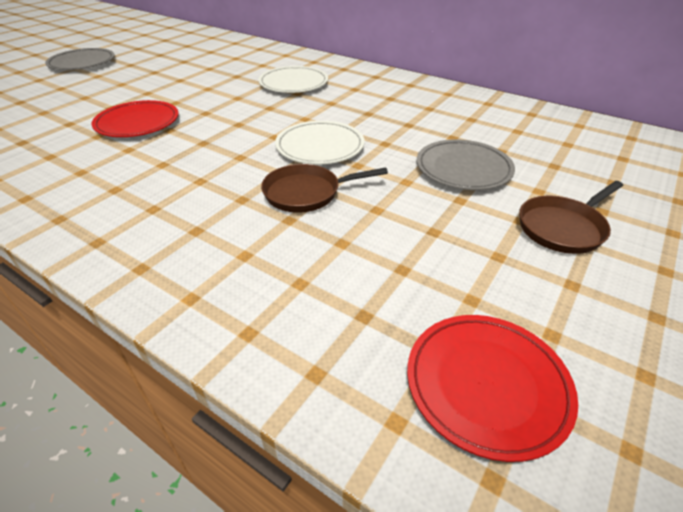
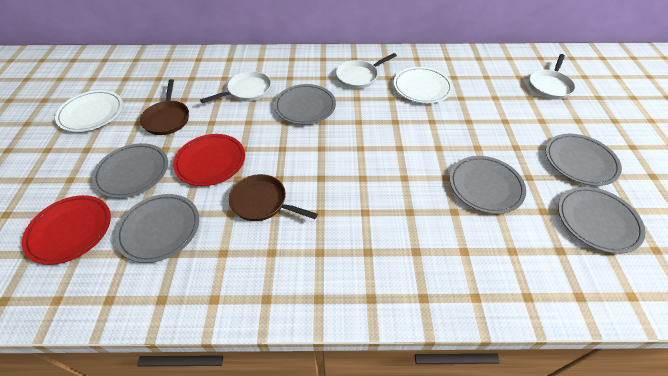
grey plate: [45,48,115,70] [417,139,515,190] = 2 -> [92,143,168,198] [115,194,199,263] [274,84,336,125] [450,156,526,214] [546,134,622,186] [558,187,645,254] = 6
white pan: none = 0 -> [200,71,271,103] [336,53,397,89] [529,54,576,99] = 3

